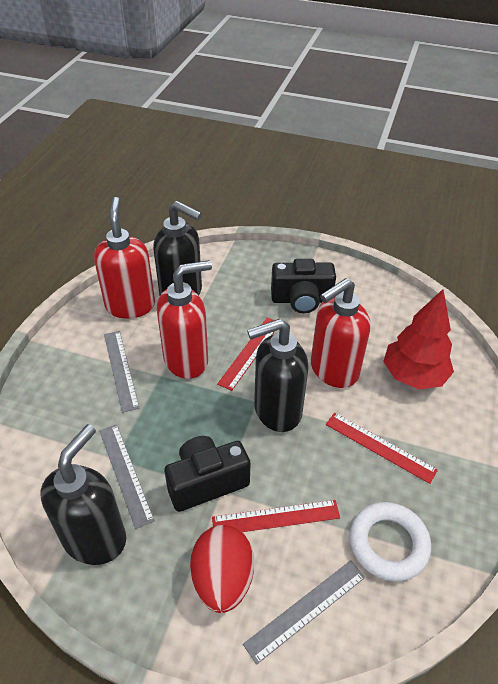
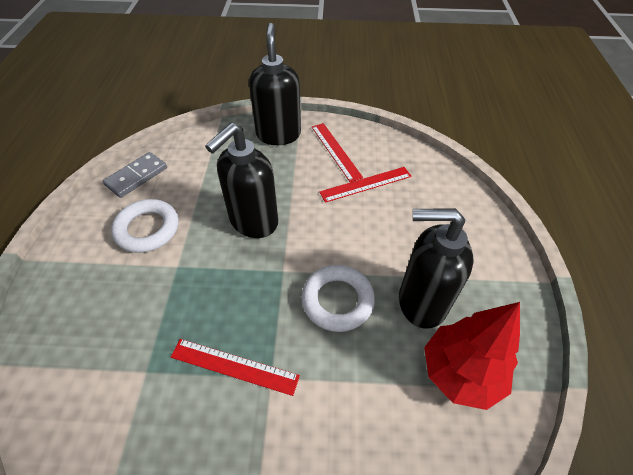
black camera: [164,436,250,512] [271,259,336,313] = 2 -> none = 0
grey domino: none = 0 -> [103,152,167,198] = 1
grey ruler: [99,424,155,529] [104,331,139,413] [243,560,365,665] = 3 -> none = 0
red egg: [190,525,254,613] = 1 -> none = 0
red soap dispenser: [94,197,155,319] [157,260,212,379] [311,278,371,388] = 3 -> none = 0
white ring: [350,502,431,581] = 1 -> [111,199,179,253] [301,265,375,332] = 2

